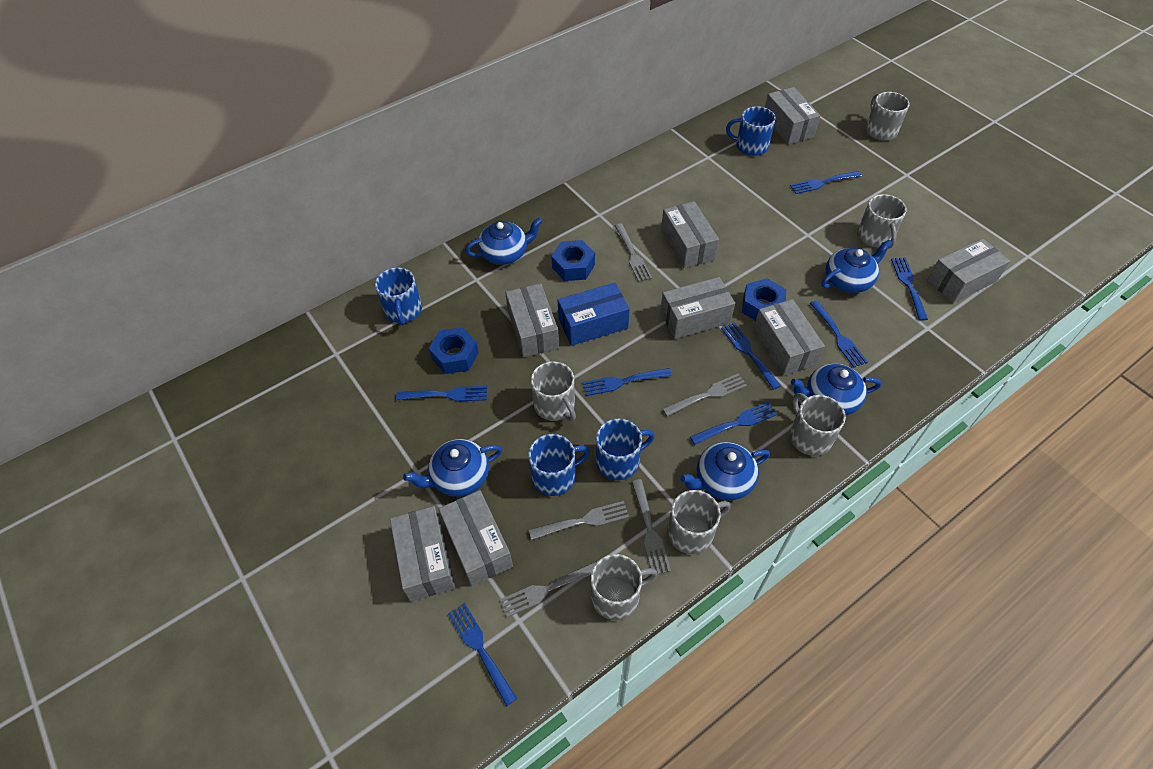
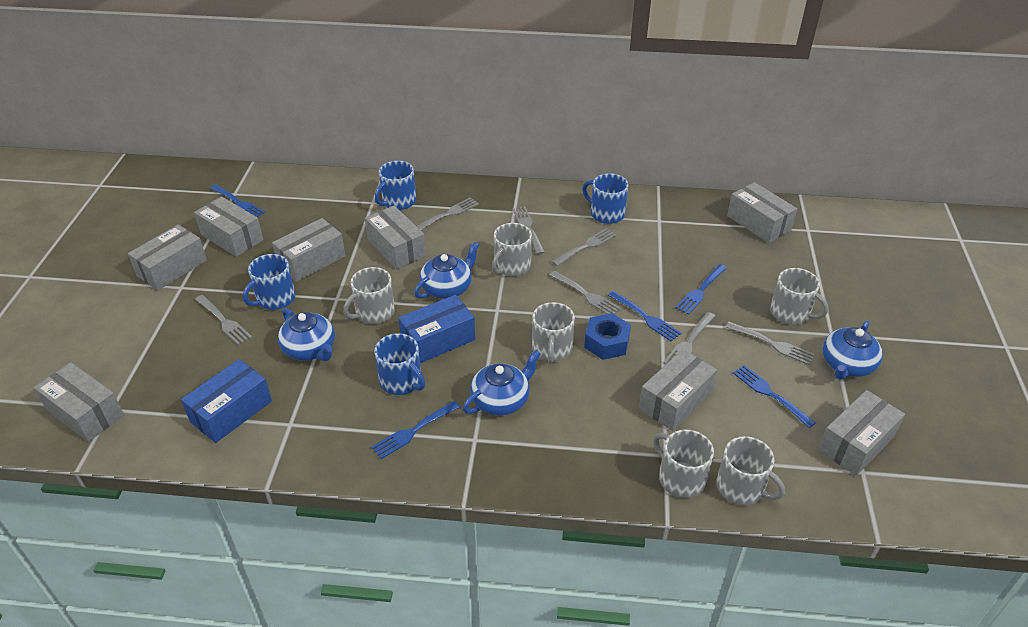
blue box: [558,282,630,346] = 1 -> [181,359,272,443] [398,295,475,363] = 2
blue fork: [396,386,487,402] [448,603,517,706] [582,368,672,396] [690,402,777,445] [721,323,781,390] [790,171,862,194] [810,300,868,368] [891,257,928,321] = 8 -> [210,184,265,217] [371,401,460,459] [608,291,681,342] [675,264,727,315] [733,365,815,428] = 5
blue nut: [429,327,479,374] [551,240,595,281] [742,278,786,321] = 3 -> [584,313,631,360] = 1
blue teapot: [403,439,503,497] [465,217,543,265] [680,442,770,500] [791,364,882,415] [821,240,892,293] = 5 -> [278,308,335,361] [414,242,479,299] [463,350,541,416] [823,321,883,380] = 4
grey fork: [500,561,598,618] [529,501,629,540] [615,223,652,282] [632,479,671,574] [663,374,747,416] = 5 -> [195,295,252,345] [417,197,479,230] [512,206,545,254] [549,271,621,314] [552,228,617,266] [663,312,715,364] [726,322,815,365] = 7

